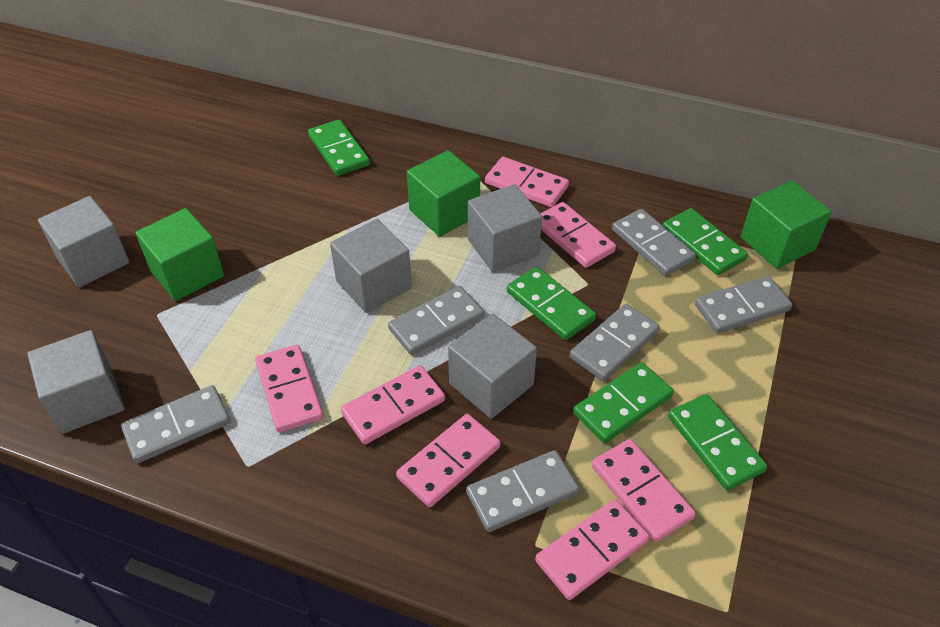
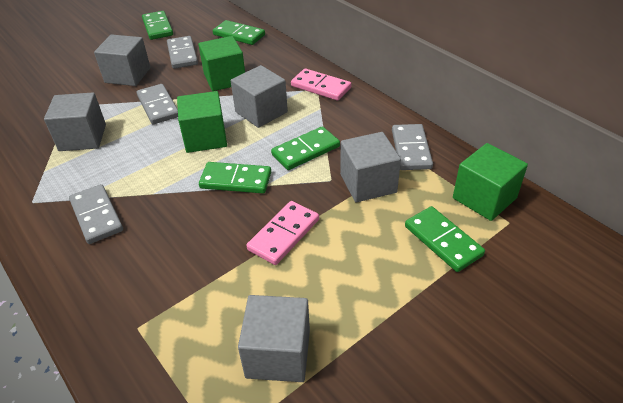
grey domino: [121,385,230,463] [388,286,484,355] [466,450,579,532] [570,304,660,381] [612,209,696,276] [695,276,792,333] = 6 -> [69,184,123,244] [137,84,178,124] [167,36,198,69] [392,124,433,170] = 4
pink domino: [255,344,323,433] [341,365,445,444] [396,414,501,507] [485,157,569,207] [535,499,650,600] [540,202,616,268] [592,439,696,542] = 7 -> [246,201,319,265] [291,68,351,101] = 2

